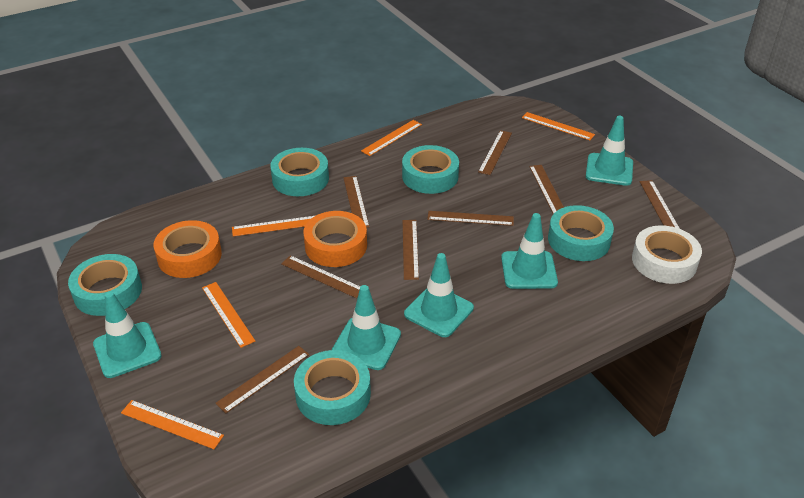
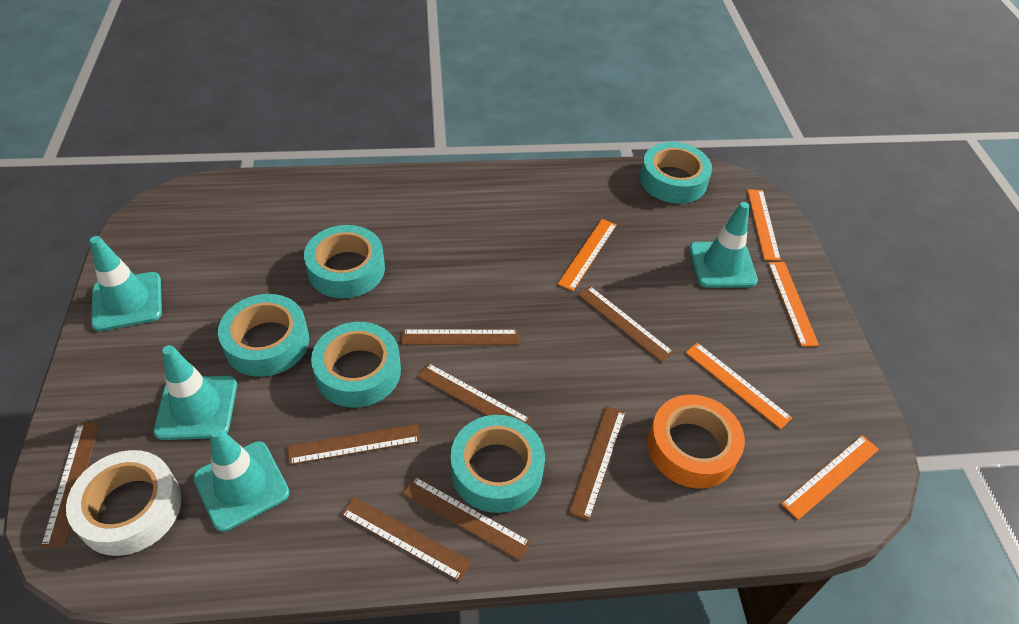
orange tape: [154,220,222,278] [303,211,367,267] = 2 -> [648,395,745,488] = 1
turquoise traffic cone: [93,291,162,378] [332,285,401,370] [404,253,474,337] [501,213,558,289] [586,116,633,186] = 5 -> [90,236,162,331] [153,345,237,440] [193,427,289,532] [689,202,758,288] = 4

